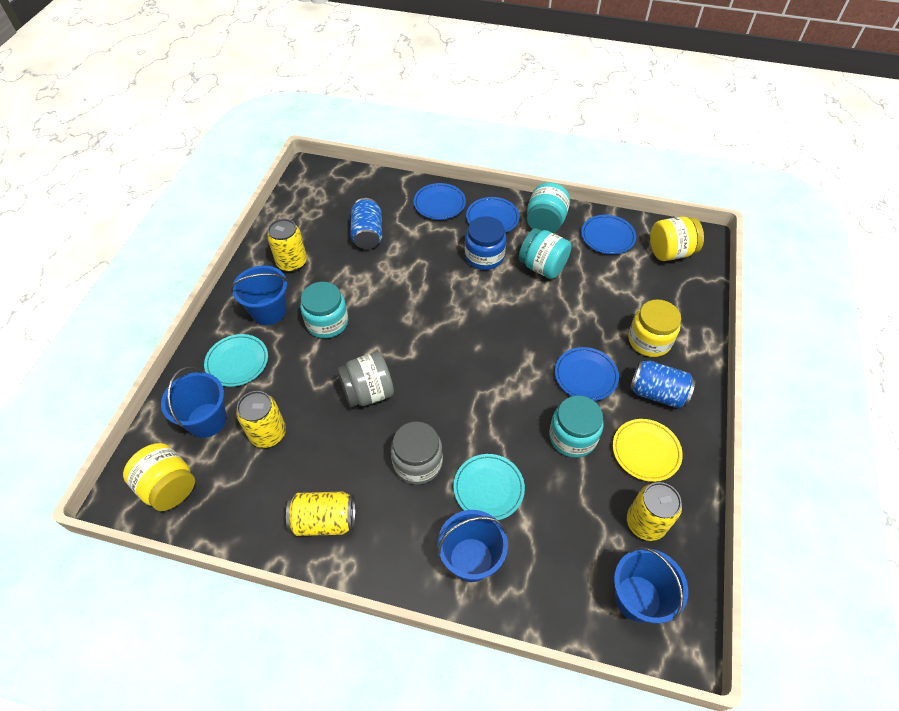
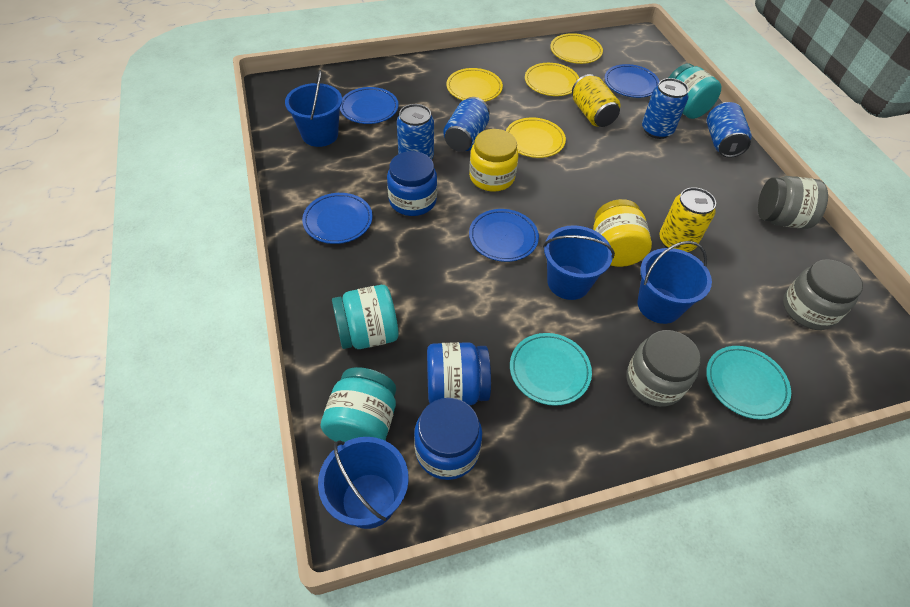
blue can: [351,198,382,249] [630,360,696,408] = 2 -> [397,104,434,160] [443,97,490,152] [642,78,689,139] [706,102,752,158] = 4
blue jar: [465,216,506,270] = 1 -> [387,151,437,216] [414,398,482,480] [427,342,491,405] = 3
grey jar: [337,352,394,407] [391,421,443,485] = 2 -> [627,330,701,407] [758,176,828,229] [783,259,863,330] = 3
turquoise jar: [300,282,348,338] [519,228,571,279] [527,182,570,233] [549,396,604,458] = 4 -> [321,367,396,442] [332,285,398,349] [669,63,721,119] = 3
yellow can: [236,391,286,448] [267,219,307,272] [286,492,355,536] [627,482,682,541] = 4 -> [572,74,620,127] [659,187,716,252] = 2
yellow jar: [123,443,195,511] [628,299,681,357] [650,217,704,261] = 3 -> [469,129,519,192] [593,199,652,267] = 2
yellow plate: [613,419,683,482] = 1 -> [447,68,503,102] [506,117,566,158] [525,63,579,96] [550,33,603,64] = 4

